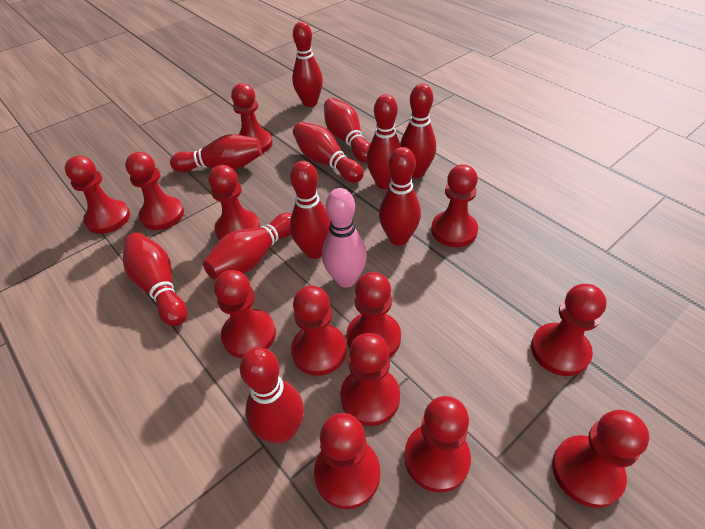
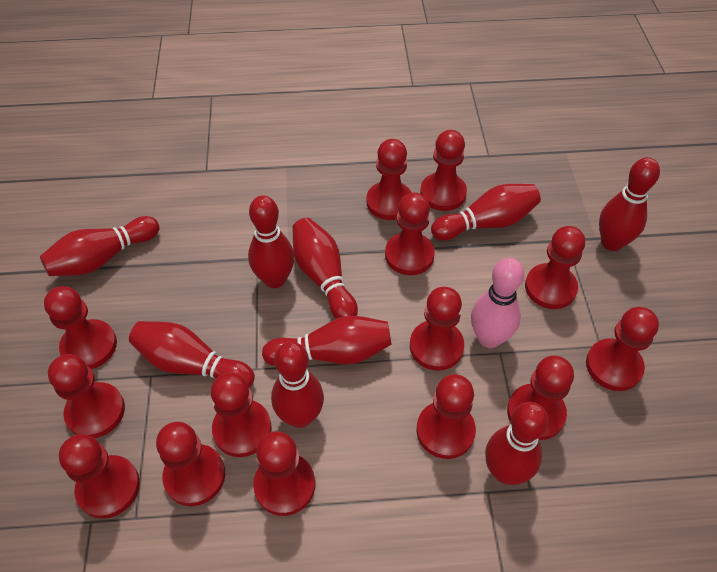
red bowling pin: [123,233,187,326] [170,134,262,172] [203,213,292,279] [240,347,304,443] [290,161,331,259] [292,22,323,107] [293,122,364,183] [324,98,370,163] [367,94,401,189] [379,147,421,246] [400,84,436,178] = 11 -> [40,216,160,276] [129,321,255,388] [248,195,294,288] [262,316,392,366] [271,341,324,428] [292,218,358,319] [431,184,541,241] [485,402,549,485] [599,157,660,251] = 9
red pawn: [65,156,130,234] [125,152,184,230] [208,165,260,240] [214,270,276,358] [231,83,273,153] [291,286,347,376] [314,413,380,509] [340,333,400,426] [346,272,401,358] [404,396,471,492] [431,164,478,247] [531,284,607,376] [552,410,649,508] = 13 -> [44,286,117,369] [48,354,125,438] [59,434,140,519] [156,422,225,506] [211,372,272,457] [253,431,315,516] [366,139,412,220] [385,193,435,275] [410,287,464,371] [417,374,476,459] [420,130,467,211] [507,356,574,440] [525,226,585,309] [586,307,659,391] = 14

